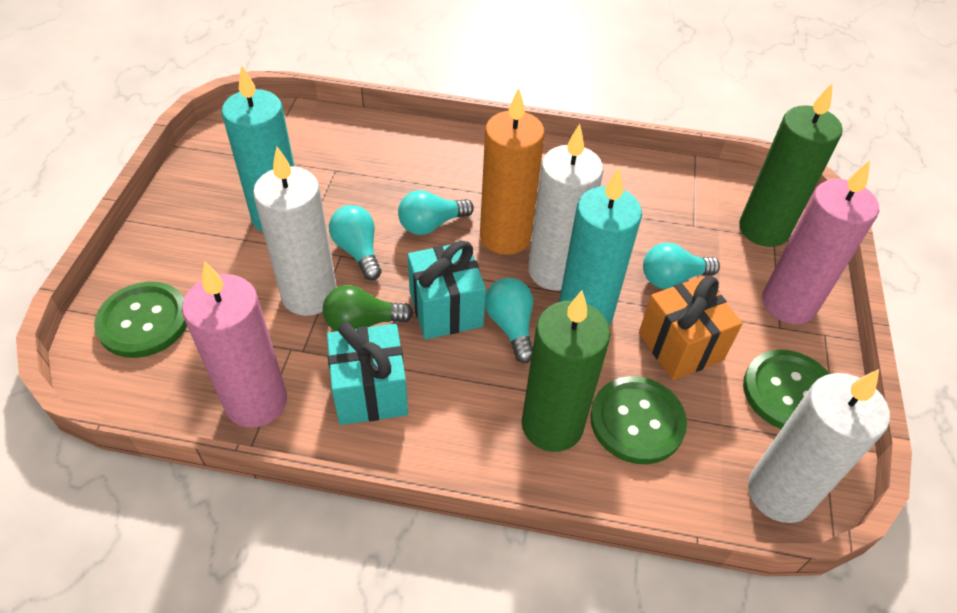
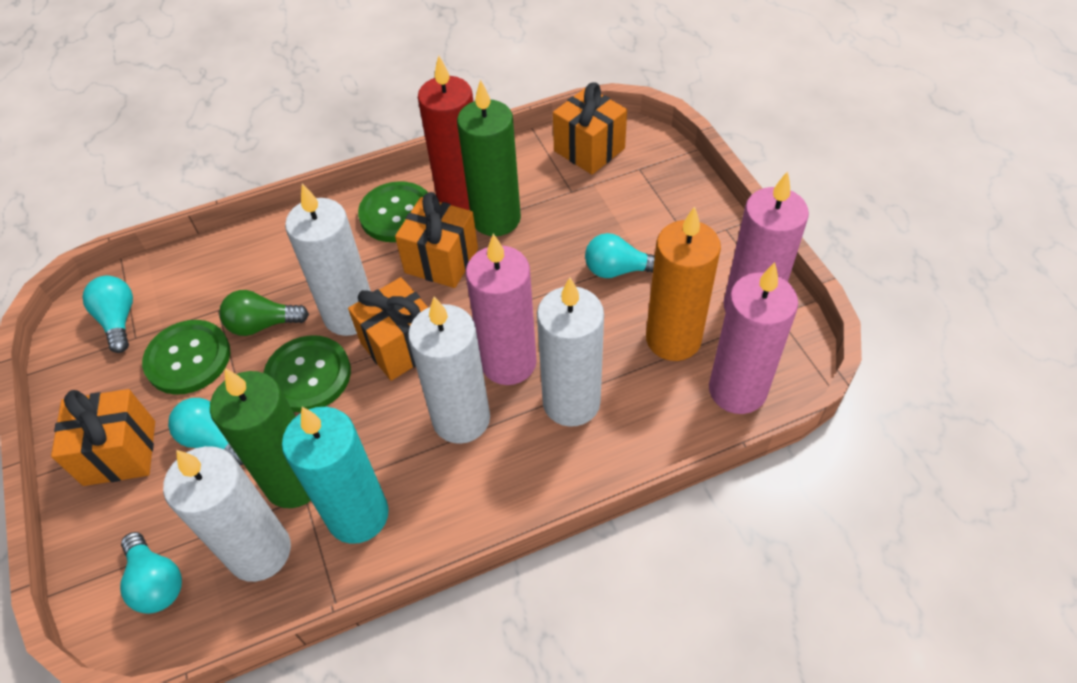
orange gift: [639,276,743,380] = 1 -> [51,389,155,486] [348,277,428,381] [395,192,478,288] [553,83,627,175] = 4
pink candle: [182,261,287,428] [762,160,879,324] = 2 -> [466,233,537,385] [709,262,798,414] [724,171,809,312] = 3
red candle: none = 0 -> [418,55,473,210] = 1
turquoise candle: [222,65,295,232] [559,167,642,325] = 2 -> [282,407,389,544] = 1
turquoise gift: [327,322,408,425] [408,241,486,339] = 2 -> none = 0
white candle: [253,147,337,316] [528,124,603,291] [748,369,890,523] = 3 -> [163,446,291,582] [285,183,371,336] [408,297,490,444] [537,277,604,427] = 4

